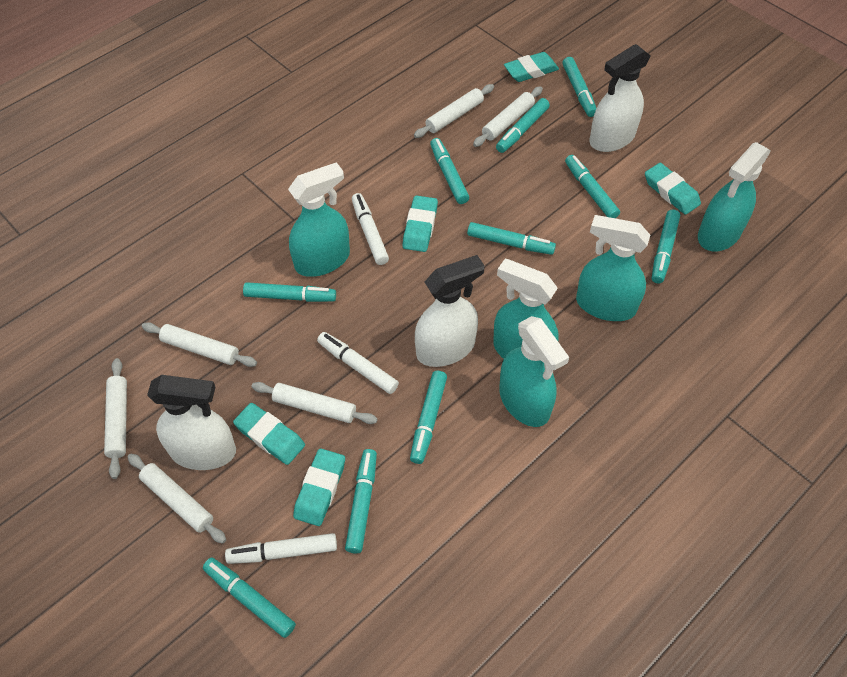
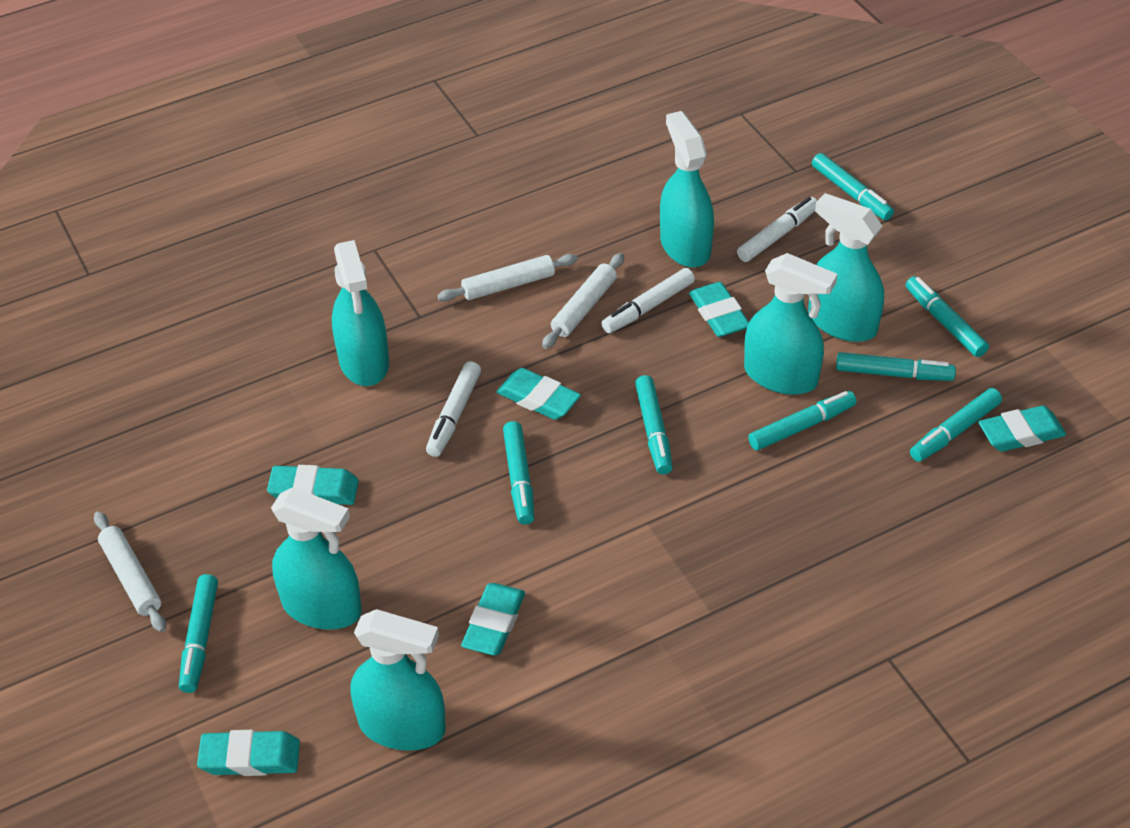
turquoise eraser: [233,403,305,465] [293,448,345,526] [402,195,438,252] [504,52,559,82] [645,163,701,215] = 5 -> [197,730,300,776] [267,465,359,505] [461,583,525,656] [497,368,581,420] [689,282,749,337] [979,406,1066,452] = 6
turquoise marker: [203,557,296,638] [243,282,336,302] [345,449,377,553] [410,371,447,464] [430,138,469,204] [467,222,556,255] [496,98,550,153] [562,57,596,117] [565,155,620,218] [652,209,680,284] = 10 -> [179,574,218,693] [503,421,534,525] [635,375,673,475] [748,391,856,451] [812,153,894,221] [836,352,956,381] [906,276,989,357] [910,388,1002,462] = 8
turquoise spray bottle: [288,162,350,277] [493,259,558,359] [499,316,569,427] [576,215,650,321] [698,142,771,252] = 5 -> [271,487,362,629] [332,240,389,386] [350,609,446,751] [660,111,714,267] [744,253,838,395] [808,193,884,342] = 6
white rolling pin: [104,358,127,479] [128,454,226,544] [142,322,257,367] [252,382,378,424] [414,84,494,138] [473,86,543,147] = 6 -> [94,511,166,632] [437,254,578,302] [542,253,624,349] = 3
white spray bottle: [147,375,236,470] [415,255,485,367] [589,44,651,152] = 3 -> none = 0

